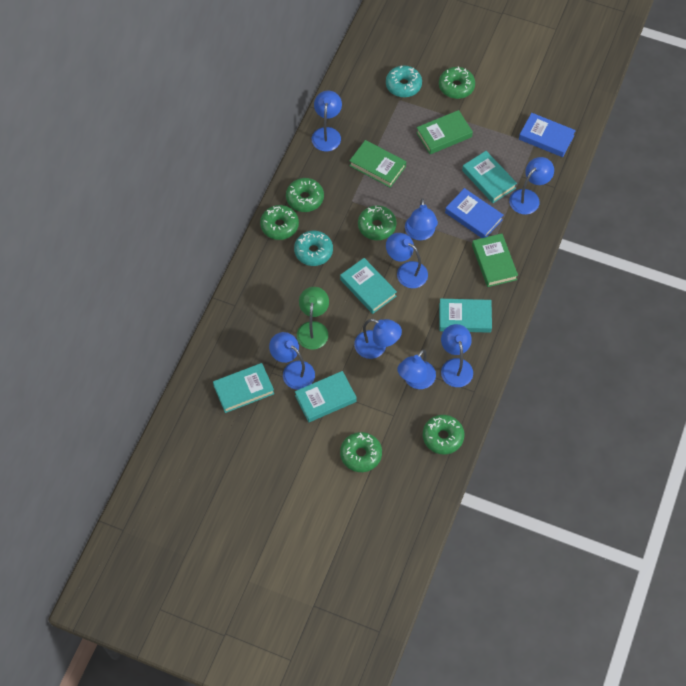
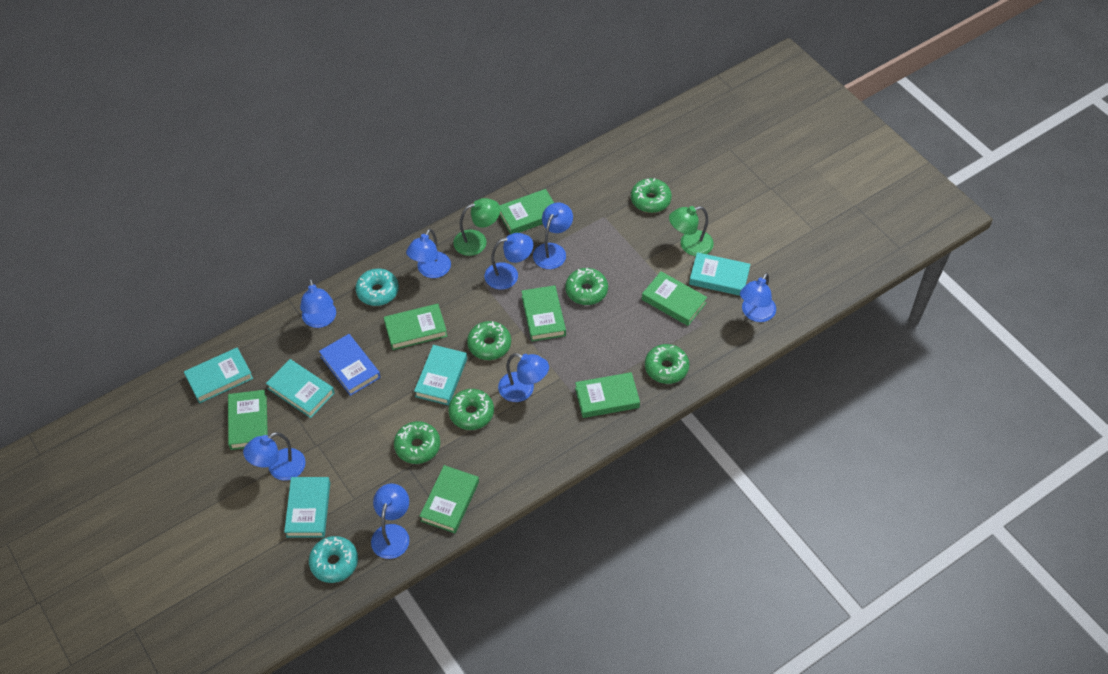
blue book: [445,188,503,238] [519,113,576,157] = 2 -> [319,334,380,396] = 1
green book: [349,140,406,188] [416,110,473,154] [472,234,518,287] = 3 -> [228,390,268,450] [384,304,447,350] [420,465,479,533] [499,189,554,234] [522,285,566,341] [575,372,640,418] [642,271,707,326] = 7
green lamp: [297,287,329,350] = 1 -> [453,198,500,256] [669,206,714,256] = 2

